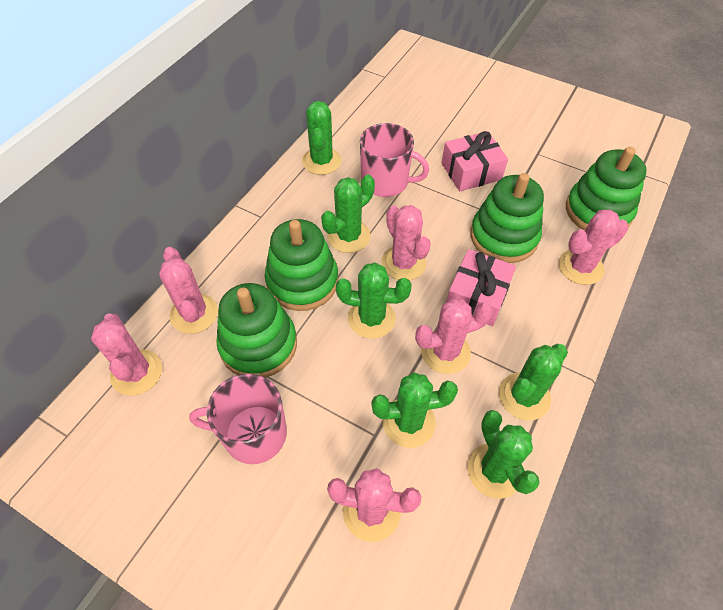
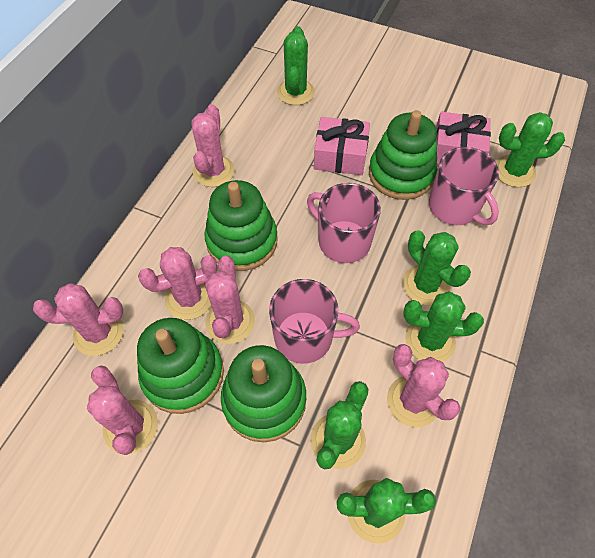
pink mug: [189,374,287,464] [360,123,429,197] = 2 -> [269,279,360,364] [307,183,381,263] [429,147,499,225] = 3

